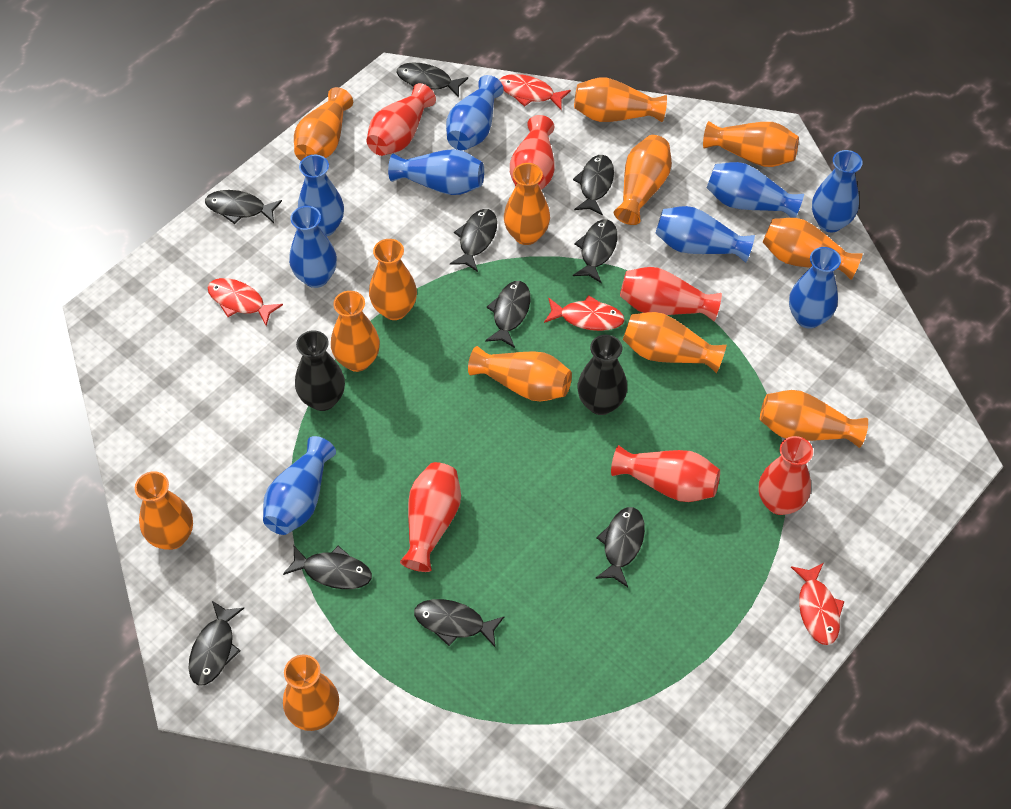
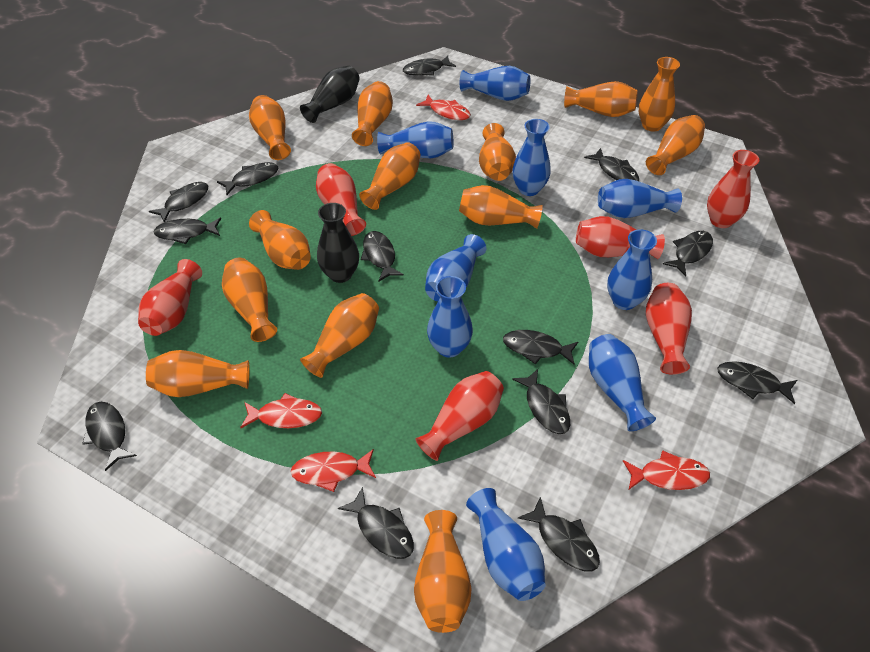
black fish: [189,601,244,686] [205,190,282,224] [283,546,372,589] [396,63,468,97] [414,599,505,647] [450,209,497,272] [485,281,530,348] [573,155,614,215] [573,220,617,283] [595,507,645,587] = 10 -> [82,402,137,471] [149,182,208,222] [154,218,221,244] [217,162,278,195] [338,487,414,559] [361,231,404,282] [403,56,456,76] [503,330,578,365] [512,369,570,434] [518,497,600,571] [584,148,639,181] [663,231,713,276] [717,361,797,404] = 13

